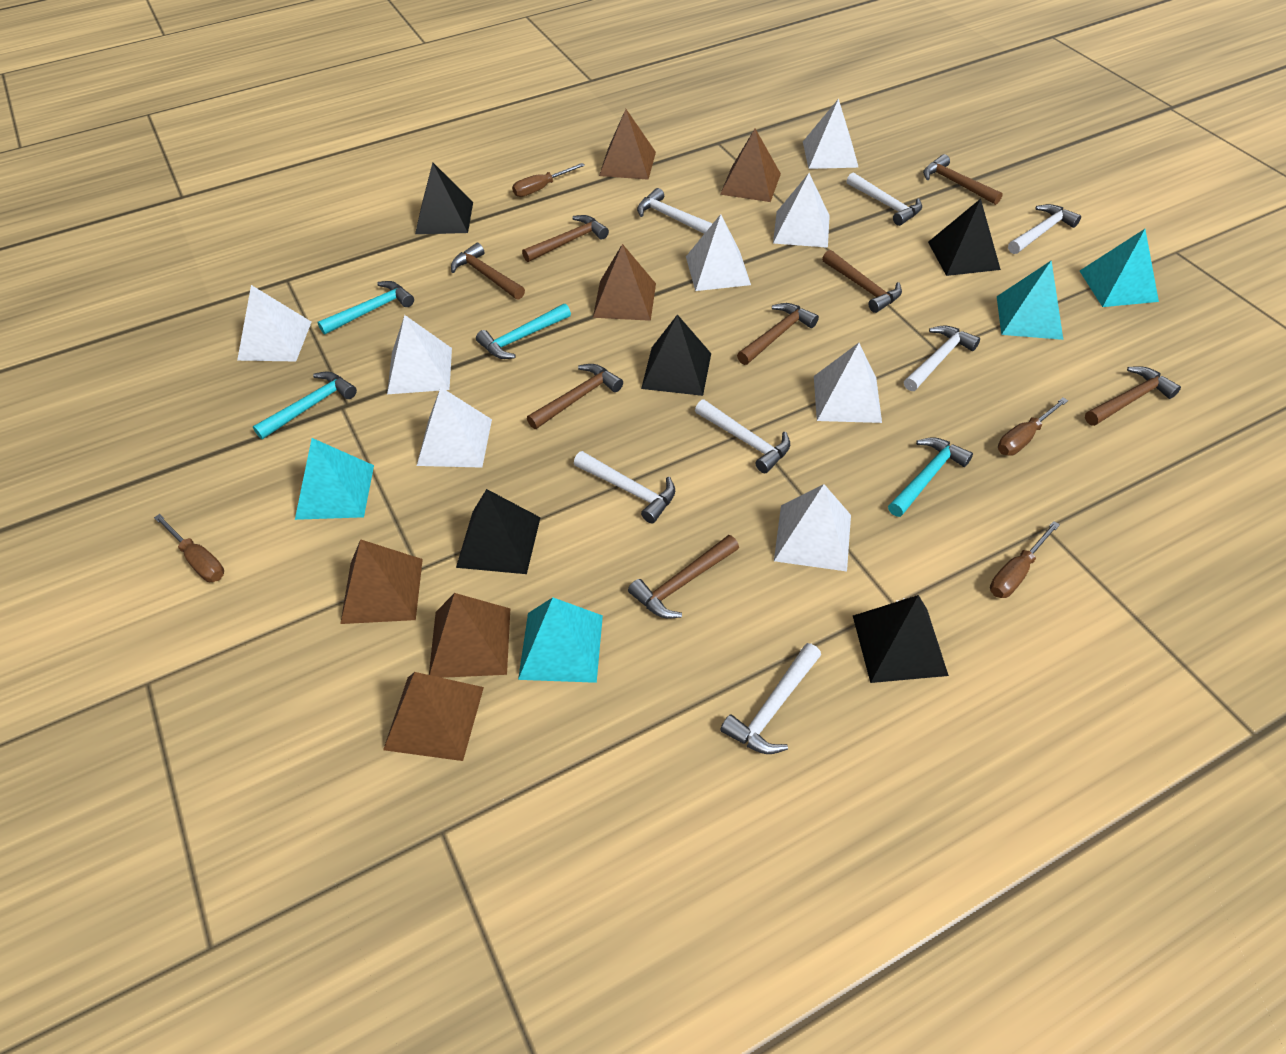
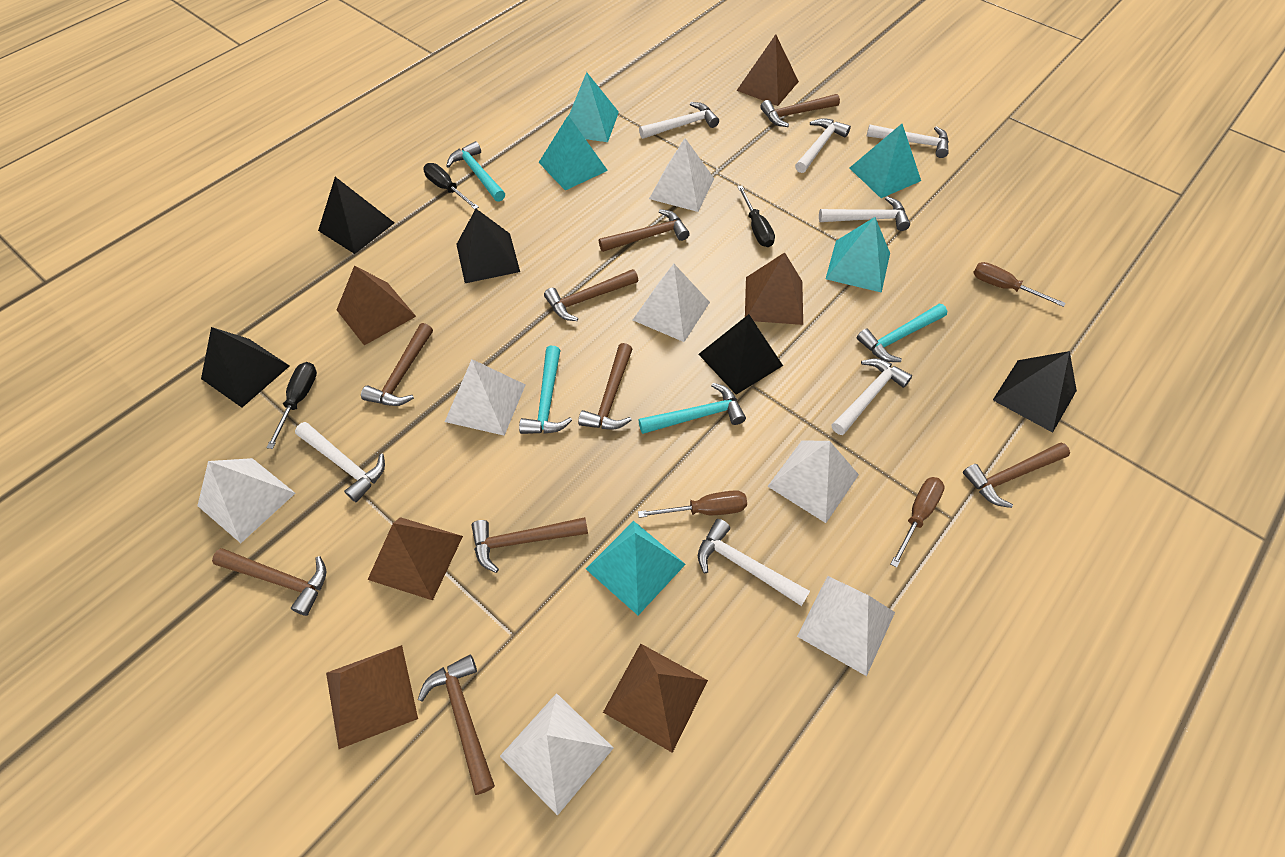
black screwdriver: none = 0 -> [266,362,317,449] [423,163,479,209] [737,186,775,247] = 3
brown hammer: [451,243,525,299] [522,215,609,262] [527,364,623,429] [628,535,739,619] [737,303,819,365] [822,250,902,313] [923,154,1003,205] [1085,366,1181,426] = 8 -> [212,548,327,616] [361,323,433,406] [418,654,495,795] [472,517,588,573] [544,269,638,321] [578,343,633,429] [599,209,690,252] [760,94,840,127] [963,442,1070,508] = 9
brown screwdriver: [154,514,224,582] [512,163,585,197] [990,521,1060,598] [998,398,1068,456] = 4 -> [638,490,747,518] [891,477,945,568] [973,262,1066,307] = 3
turquoise pyramid: [295,438,374,520] [518,597,603,683] [997,260,1063,340] [1080,229,1159,307] = 4 -> [539,115,608,190] [569,72,619,142] [586,521,686,615] [826,217,890,293] [850,124,921,198] = 5
white pyramid: [237,285,311,361] [387,315,452,394] [417,387,492,468] [686,214,751,291] [773,173,830,248] [774,484,851,571] [803,99,859,169] [814,343,882,423] = 8 -> [197,458,295,543] [445,359,525,436] [500,693,614,816] [633,264,710,342] [649,138,714,212] [767,440,859,523] [797,576,895,676] = 7

